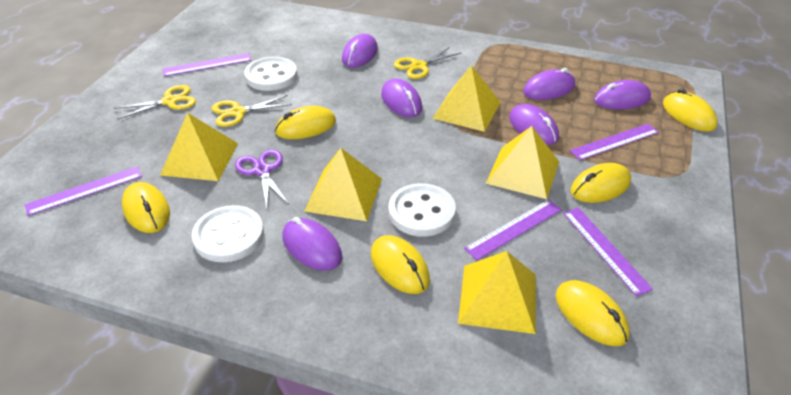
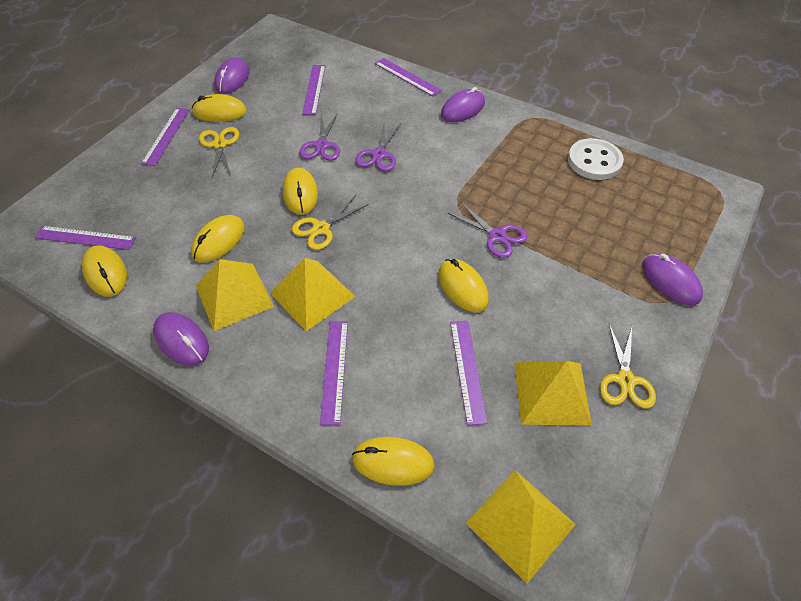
purple mouse: [283,217,342,271] [342,34,378,68] [381,79,422,117] [509,104,559,145] [523,68,575,100] [594,80,651,110] = 6 -> [153,312,209,366] [214,58,250,94] [441,87,485,122] [642,254,703,305] = 4
purple ruler: [25,166,142,216] [163,53,252,76] [464,199,562,260] [563,207,653,296] [570,124,659,160] = 5 -> [34,226,136,250] [141,108,189,166] [302,65,325,115] [320,321,348,425] [375,58,442,96] [450,321,487,426] = 6
purple scissors: [235,149,289,208] = 1 -> [299,113,340,161] [355,124,400,171] [448,202,527,258] = 3
white button: [192,205,264,262] [244,57,298,91] [389,183,456,237] = 3 -> [568,138,624,180] = 1
yellow pyramid: [160,113,238,181] [305,148,382,221] [432,66,501,132] [458,251,536,334] [486,126,559,199] = 5 -> [196,259,274,331] [270,258,355,331] [466,470,576,584] [515,361,592,426] = 4

